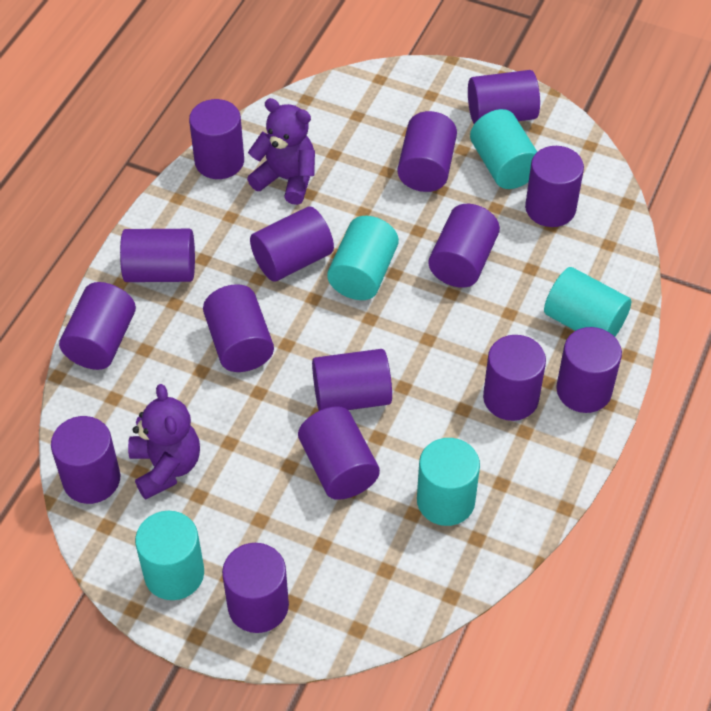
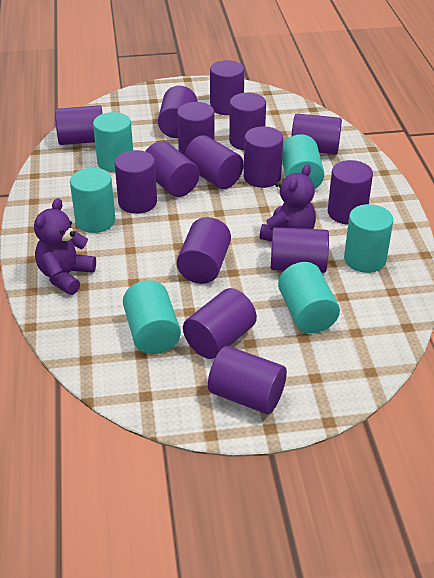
turquoise cylinder: [135,511,204,600] [327,216,399,300] [417,438,480,526] [470,109,537,189] [544,267,631,337] = 5 -> [70,168,115,233] [93,112,133,172] [123,280,181,354] [278,262,340,333] [282,134,324,189] [344,204,393,273] = 6

